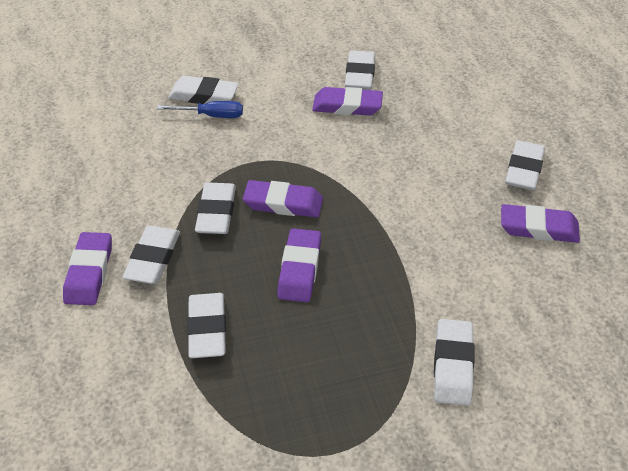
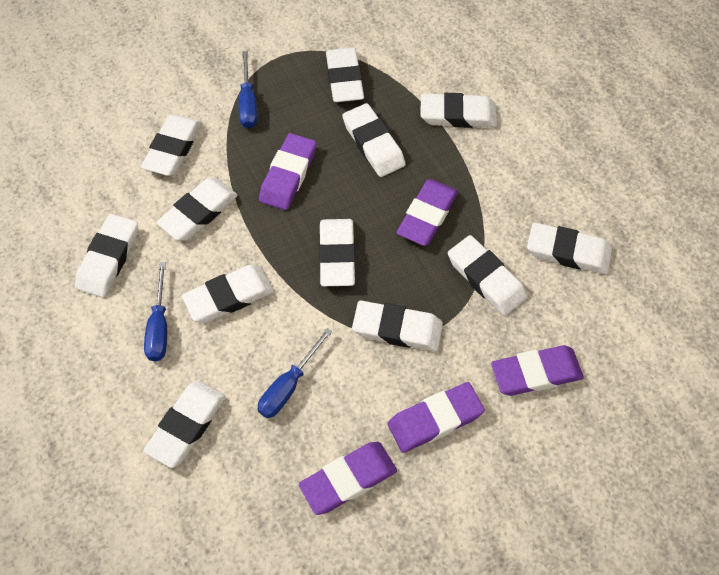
blue screwdriver: [157,101,243,118] = 1 -> [144,262,167,362] [239,51,258,128] [257,328,332,418] = 3
white eraser: [122,226,180,284] [168,76,239,104] [187,293,226,358] [195,182,236,234] [345,51,375,90] [434,319,475,406] [505,140,545,190] = 7 -> [75,214,138,298] [141,115,201,176] [143,381,226,468] [156,178,237,241] [182,265,274,323] [319,219,355,286] [326,48,364,102] [342,103,405,177] [352,300,443,351] [420,93,497,128] [448,235,527,315] [527,222,612,274] = 12

